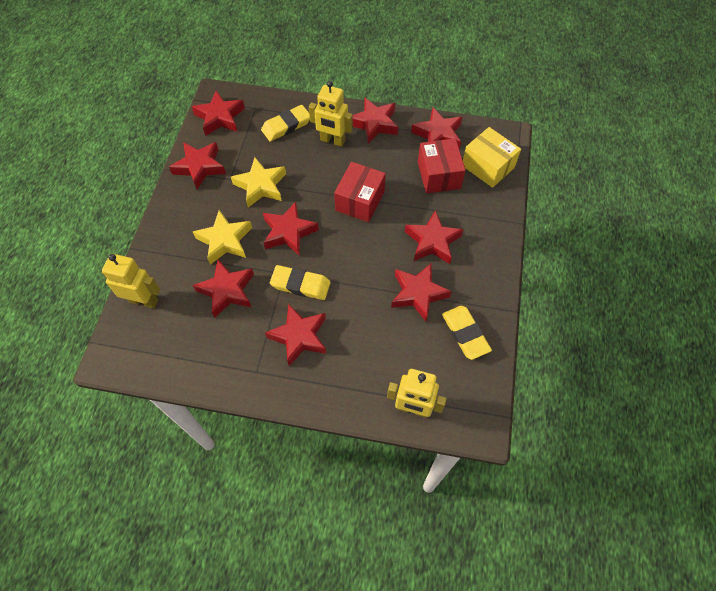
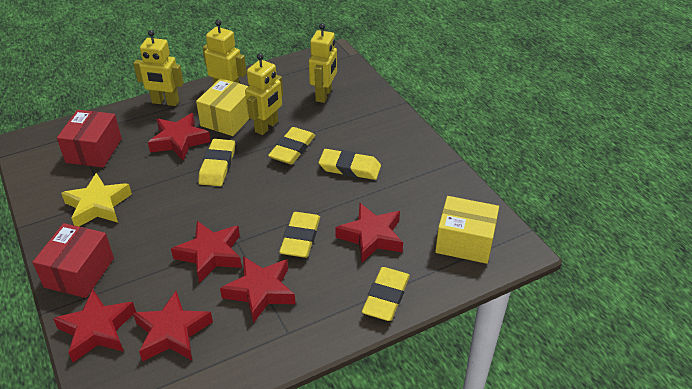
red star: [169,142,226,189] [192,90,245,136] [193,259,254,318] [263,202,319,256] [265,304,326,366] [353,98,398,144] [391,264,452,322] [405,210,464,264] [411,108,463,149] = 9 -> [53,289,136,362] [133,291,213,362] [148,113,211,161] [171,221,242,283] [220,256,295,323] [335,203,403,263] = 6
yellow box: [463,127,521,188] = 1 -> [196,78,250,136] [435,196,499,264] = 2
yellow eraser: [261,105,310,142] [270,265,331,300] [442,306,492,360] = 3 -> [198,139,235,186] [268,127,315,165] [279,212,320,258] [319,149,381,180] [362,267,410,321] = 5
yellow robot: [102,254,160,308] [309,81,353,147] [387,369,447,417] = 3 -> [133,30,184,106] [203,20,247,84] [245,53,283,135] [309,23,337,103] = 4
yellow star: [193,210,252,265] [231,157,286,207] = 2 -> [61,173,132,226] = 1

